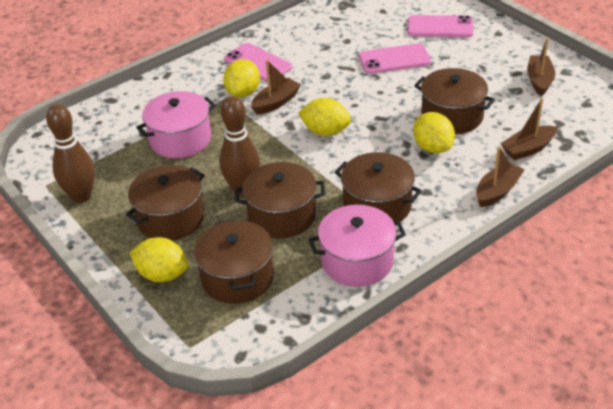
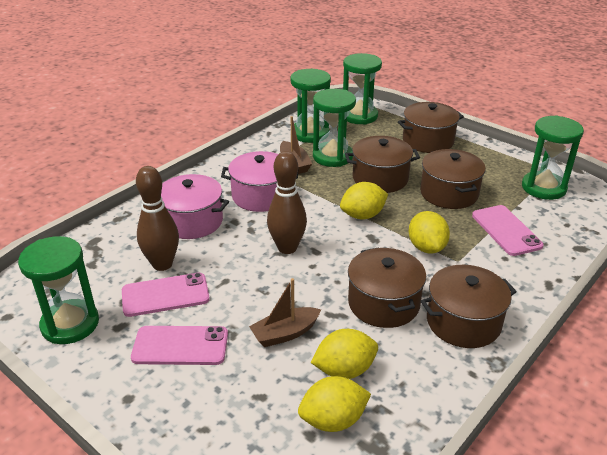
brown boat: [251,60,301,115] [476,147,524,207] [501,98,557,160] [527,38,555,96] = 4 -> [249,278,321,347] [280,116,312,174] = 2
green hourglass: none = 0 -> [18,236,99,344] [291,69,331,143] [313,89,356,167] [343,53,382,125] [522,115,584,200] = 5

